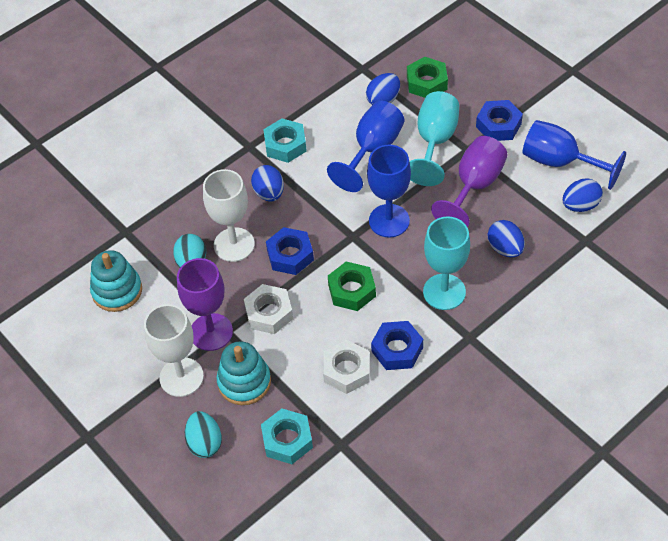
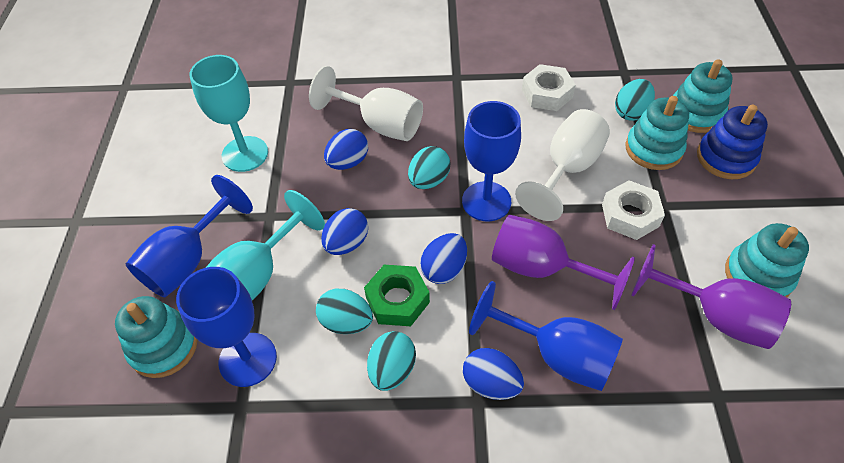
blue goblet: [327,101,404,192] [367,145,411,238] [523,120,626,190] = 3 -> [126,175,253,297] [176,267,277,387] [462,101,521,221] [469,281,623,391] = 4
blue nut: [266,227,314,275] [371,321,423,370] [476,100,523,141] = 3 -> none = 0
blue stacking toy: none = 0 -> [697,105,768,179] = 1
green nut: [328,261,376,311] [407,57,448,98] = 2 -> [364,265,430,326] = 1
turquoise egg: [173,234,206,268] [185,411,222,458] = 2 -> [316,289,373,334] [367,331,416,391] [408,146,451,189] [615,79,655,121] = 4
turquoise nut: [261,409,313,464] [263,118,307,163] = 2 -> none = 0
turquoise stacking toy: [90,250,142,312] [217,341,271,405] = 2 -> [115,296,198,378] [625,96,689,170] [673,59,733,133] [725,223,809,297] = 4

